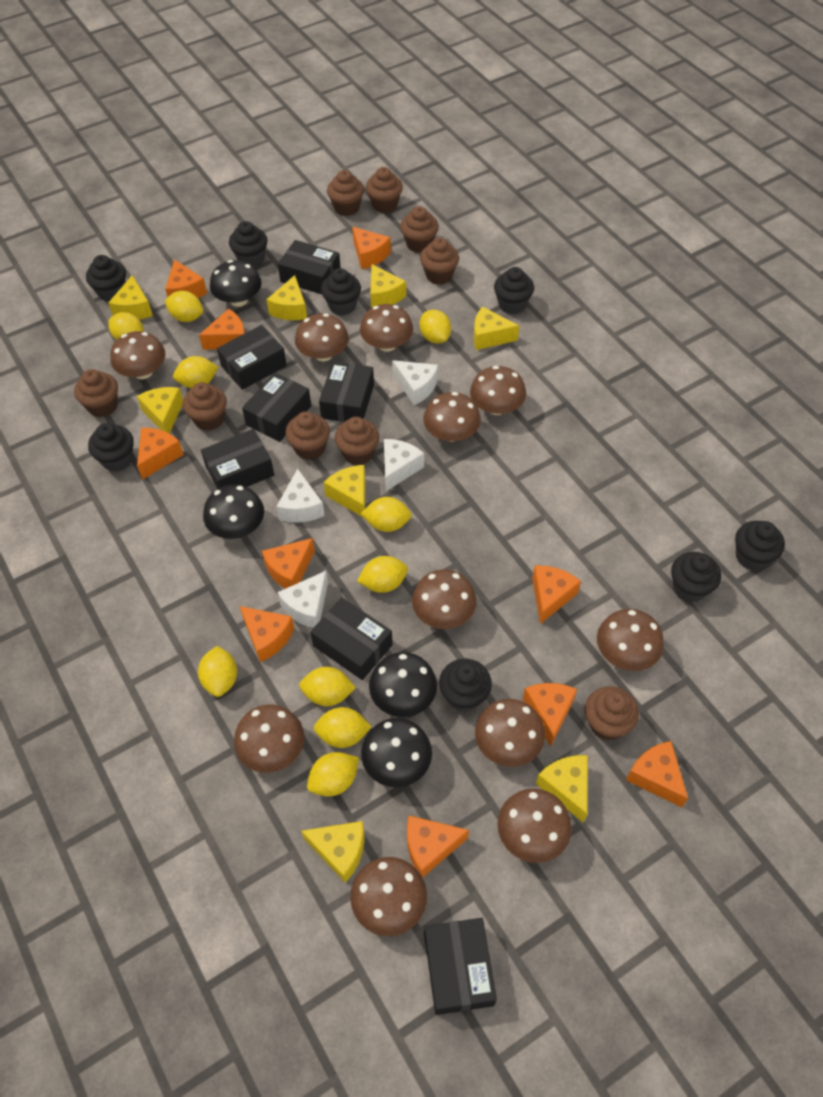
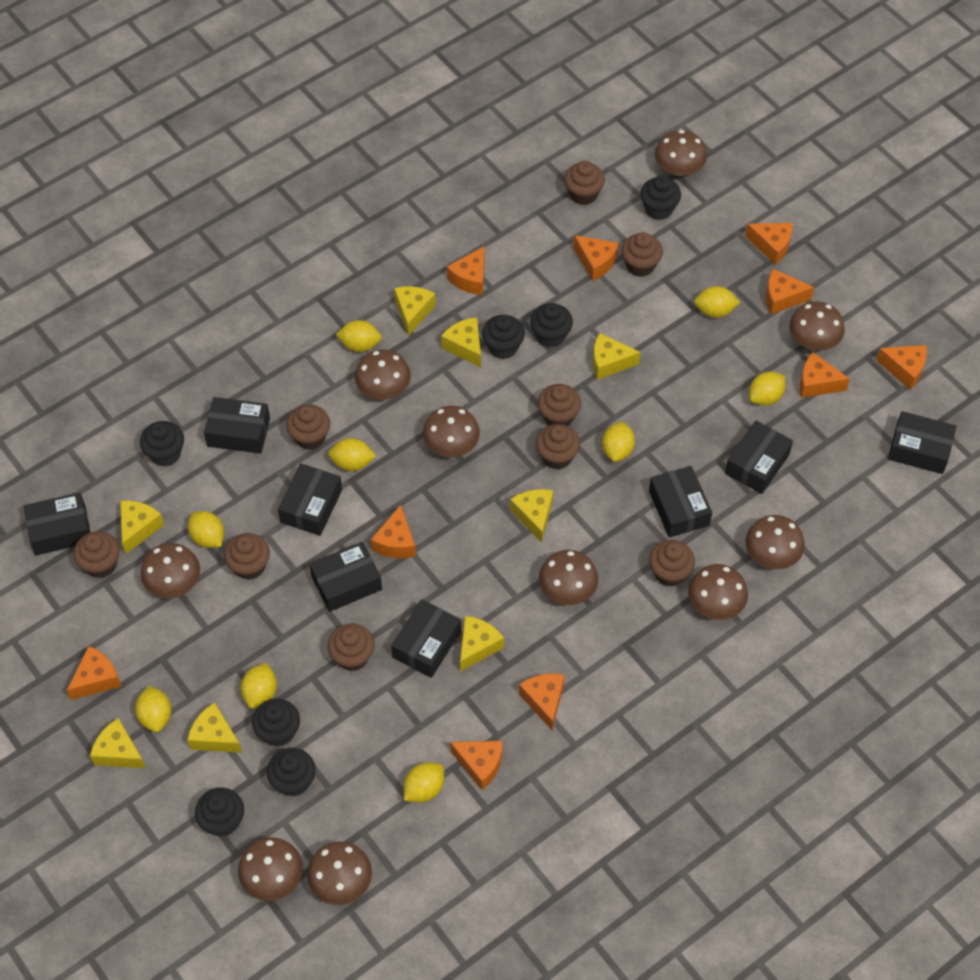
black box: [201,429,274,489] [217,325,287,390] [242,373,311,442] [278,240,341,294] [310,597,393,680] [319,361,374,422] [424,918,497,1015] = 7 -> [23,492,90,555] [204,397,270,454] [278,463,342,536] [310,542,382,612] [391,599,461,678] [649,466,712,538] [725,421,793,494] [888,411,957,474] = 8
black cupcake: [86,255,126,302] [88,423,134,472] [229,221,268,267] [321,268,361,315] [439,659,492,712] [494,267,534,314] [671,552,721,602] [735,521,785,571] = 8 -> [140,421,184,467] [195,787,244,837] [252,699,300,747] [267,748,316,797] [482,315,525,359] [530,303,573,348] [640,176,681,220] = 7
black mushroom: [203,485,264,539] [210,260,262,307] [361,718,432,787] [369,652,437,717] = 4 -> none = 0
brown mushroom: [110,331,165,379] [234,704,304,773] [295,313,349,361] [350,857,427,936] [360,304,413,352] [412,569,477,629] [423,392,481,442] [470,366,526,415] [475,699,545,767] [497,788,572,863] [597,609,664,671] = 11 -> [141,543,200,598] [238,837,303,901] [307,842,372,905] [355,350,411,400] [423,406,480,457] [539,550,598,605] [655,130,707,176] [688,564,748,620] [746,515,805,569] [789,301,845,351] = 10
white cheese: [276,469,325,523] [277,571,328,628] [384,439,424,491] [392,360,438,405] = 4 -> none = 0
yellow lemon: [108,312,144,340] [164,291,204,322] [173,356,218,388] [198,646,237,697] [299,667,356,706] [307,752,359,797] [314,707,372,748] [357,556,408,593] [361,497,412,532] [420,310,451,343] = 10 -> [135,686,172,732] [188,511,224,548] [241,663,277,709] [328,438,376,471] [336,320,382,352] [404,763,444,803] [602,421,635,462] [694,286,740,318] [749,371,785,406] = 9

